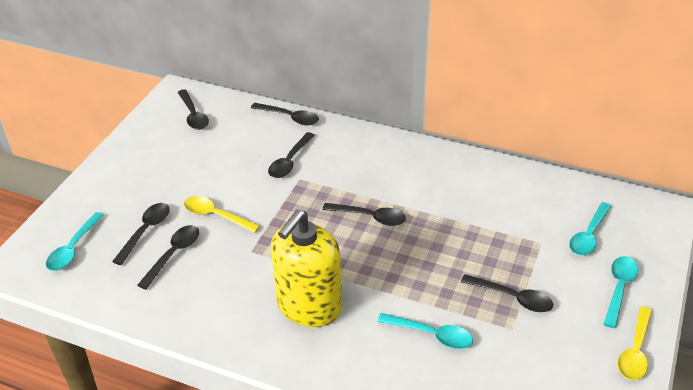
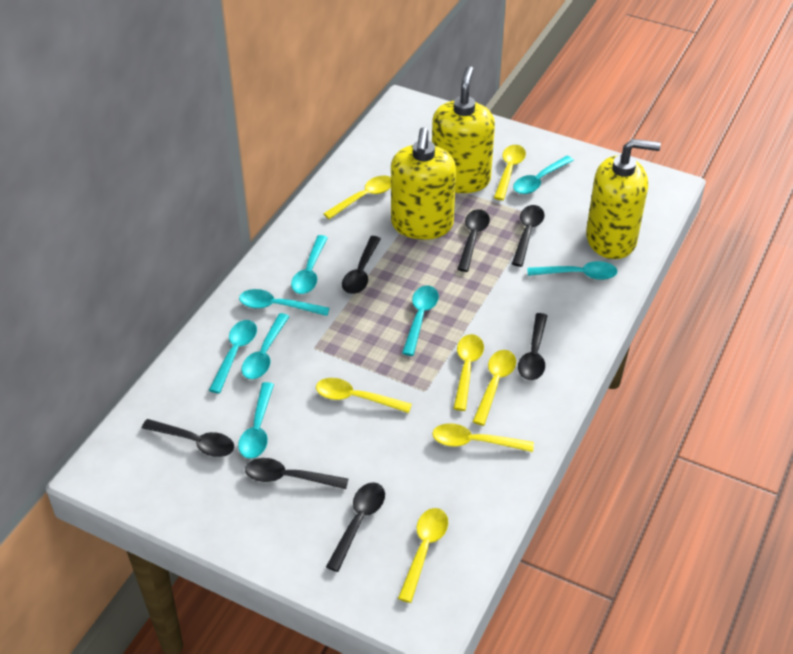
turquoise spoon: [46,212,104,271] [377,313,473,349] [569,202,612,255] [604,256,639,328] = 4 -> [209,320,257,393] [238,382,274,459] [239,289,330,316] [242,313,290,379] [291,235,328,294] [402,286,439,356] [513,156,574,194] [527,261,617,280] = 8
yellow soap dispenser: [271,209,342,327] = 1 -> [391,128,456,240] [432,66,495,193] [586,139,661,259] = 3
yellow spoon: [184,196,260,233] [618,307,652,380] = 2 -> [316,378,412,413] [323,176,391,219] [398,508,448,603] [432,423,534,452] [453,334,484,411] [473,350,516,426] [494,145,526,200] = 7

